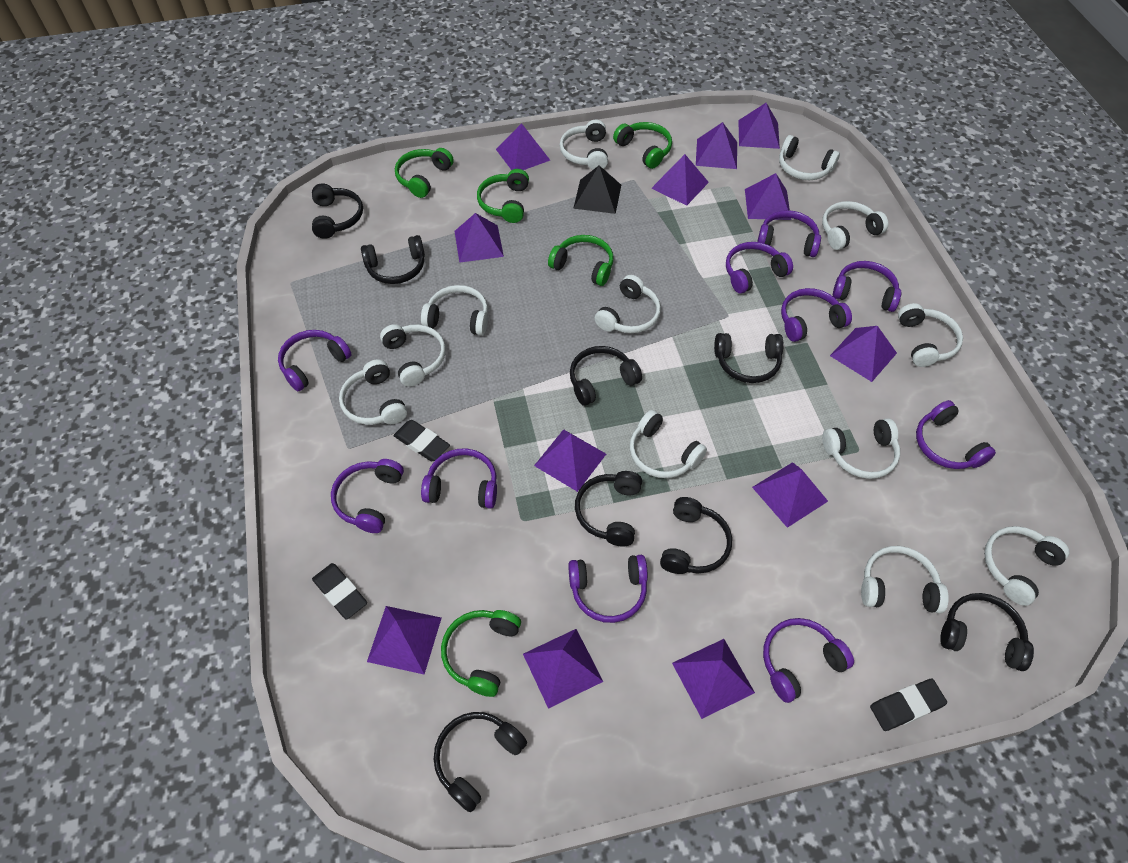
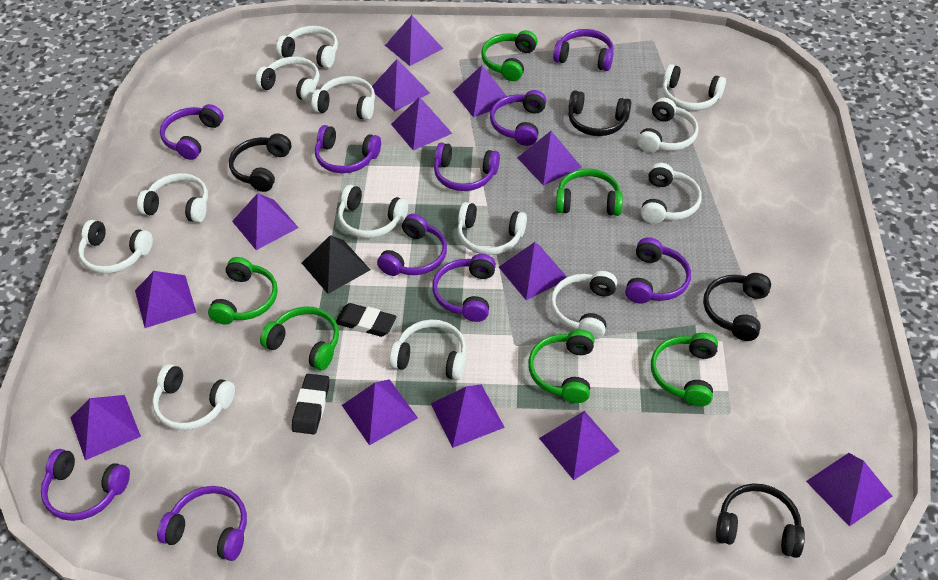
black eraser: [312,563,367,619] [394,420,450,461] [870,679,947,731] = 3 -> [292,374,329,434] [336,303,397,337] = 2
black headphones: [312,184,363,239] [361,235,425,284] [434,712,527,812] [570,346,642,406] [575,471,642,547] [660,497,732,574] [714,333,784,383] [940,593,1034,671] = 8 -> [229,133,291,192] [568,90,631,136] [703,273,771,341] [716,483,805,558] = 4
green headphones: [395,148,454,198] [441,610,521,697] [477,169,529,223] [548,235,613,286] [613,122,672,169] = 5 -> [208,257,278,324] [260,306,339,370] [481,30,538,81] [528,329,594,403] [556,169,623,216] [651,333,718,407] = 6
purple pyramid: [367,606,441,674] [455,213,504,263] [496,123,550,170] [523,629,603,709] [534,429,606,492] [651,154,709,206] [672,639,755,719] [696,122,737,169] [738,103,780,149] [745,173,791,220] [752,462,828,528] [830,326,897,382] = 12 -> [70,395,141,460] [135,271,196,328] [232,193,299,250] [342,379,418,445] [372,59,430,112] [385,15,443,66] [391,97,453,151] [431,384,505,448] [453,65,511,118] [499,242,567,300] [517,131,582,186] [539,411,620,480] [806,453,892,527] = 13
white headphones: [339,359,407,425] [380,324,446,387] [421,285,488,335] [560,119,608,170] [594,275,661,333] [630,410,707,478] [779,135,840,180] [822,201,889,250] [822,418,900,479] [861,546,949,613] [898,303,963,367] [984,526,1070,606] = 12 -> [78,220,153,274] [137,173,208,223] [152,364,235,430] [256,57,319,101] [276,26,338,68] [311,76,375,120] [338,185,408,238] [390,319,466,380] [457,202,527,255] [551,271,617,339] [637,98,699,153] [641,163,702,224] [662,64,726,110] = 13

